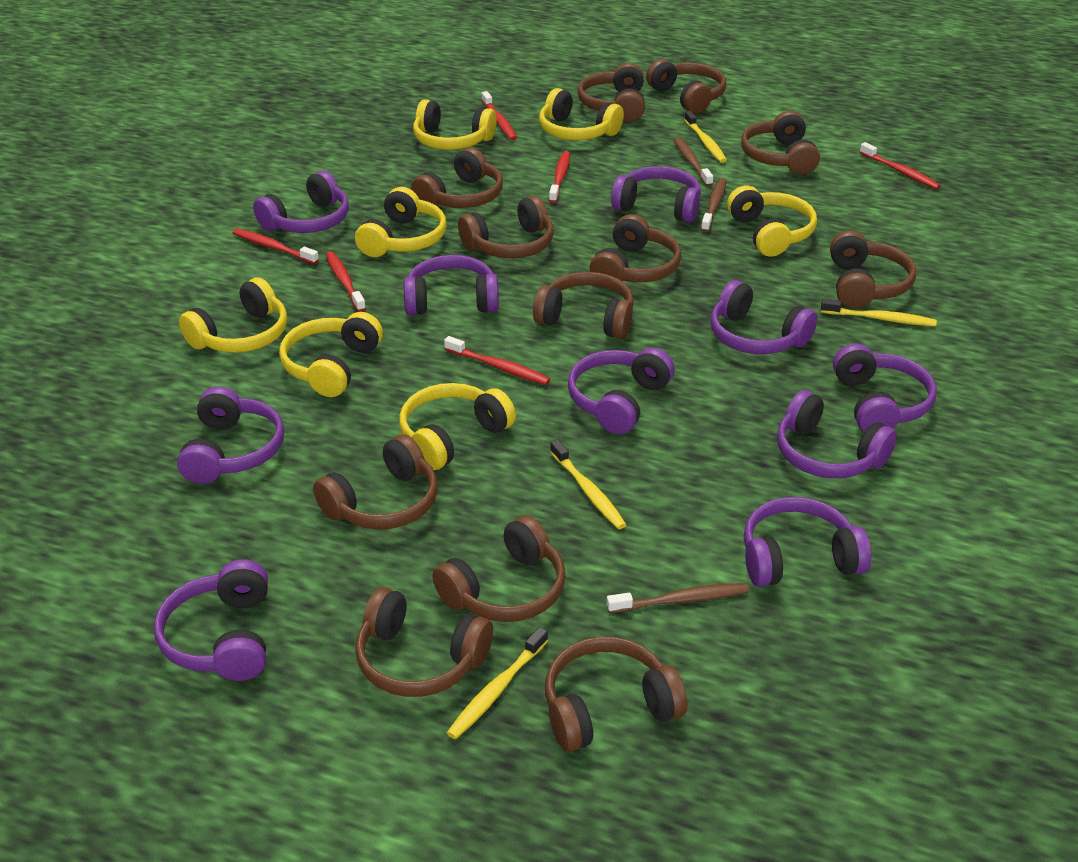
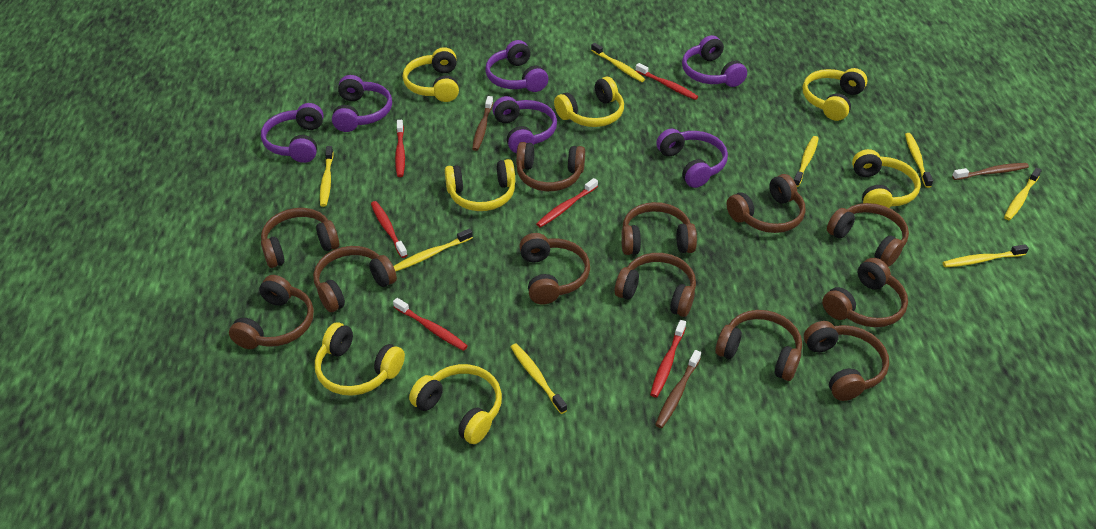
purple headphones: [154,560,268,681] [177,386,284,484] [253,171,349,233] [404,255,499,315] [568,348,674,434] [611,166,701,223] [710,280,817,354] [744,497,871,587] [777,390,897,478] [833,344,937,432] = 10 -> [261,103,324,163] [332,75,392,132] [485,40,548,92] [492,96,557,154] [656,129,728,188] [682,35,747,87] = 6
yellow toothbrush: [447,627,548,739] [550,440,627,529] [684,111,727,163] [821,298,937,326] = 4 -> [320,146,333,207] [394,229,473,272] [511,343,567,414] [591,43,645,82] [794,136,819,187] [905,133,933,188] [943,244,1029,268] [1004,168,1042,220] = 8

